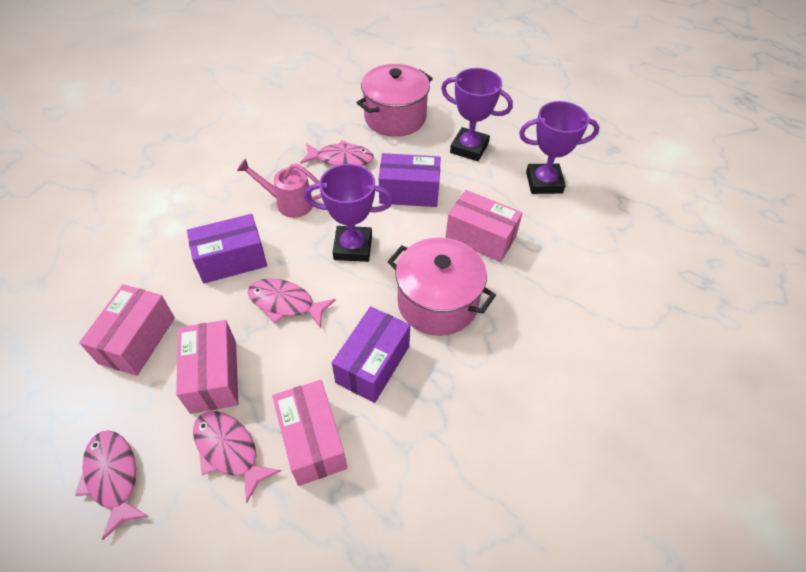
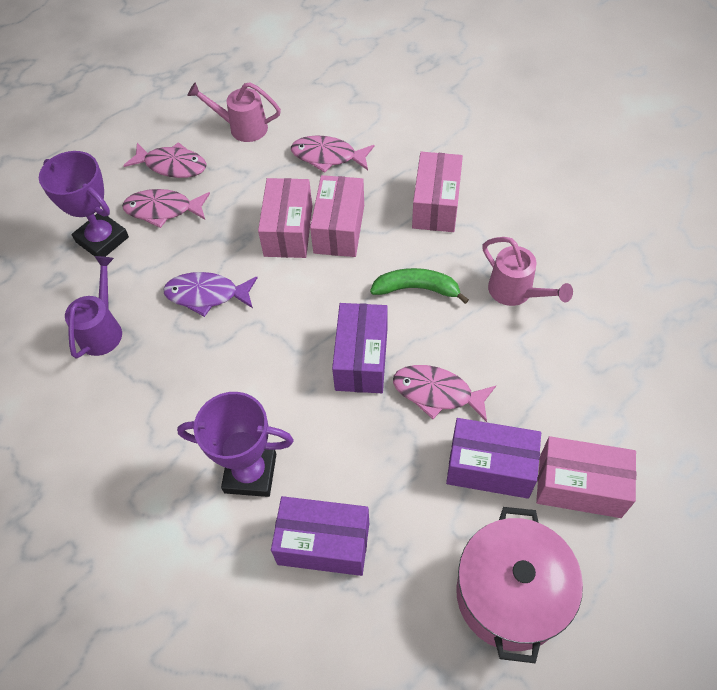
green banana: none = 0 -> [370,268,469,304] = 1
pink pot: [357,64,433,137] [387,237,496,336] = 2 -> [456,507,583,664] = 1
pink watering can: [237,159,322,218] = 1 -> [187,82,281,142] [482,237,573,306] = 2
purple fish: none = 0 -> [163,272,257,317] = 1
purple trophy: [304,164,393,262] [441,68,513,161] [519,101,599,194] = 3 -> [39,151,129,257] [177,392,294,497] = 2
purple watering can: none = 0 -> [65,256,122,359] = 1

